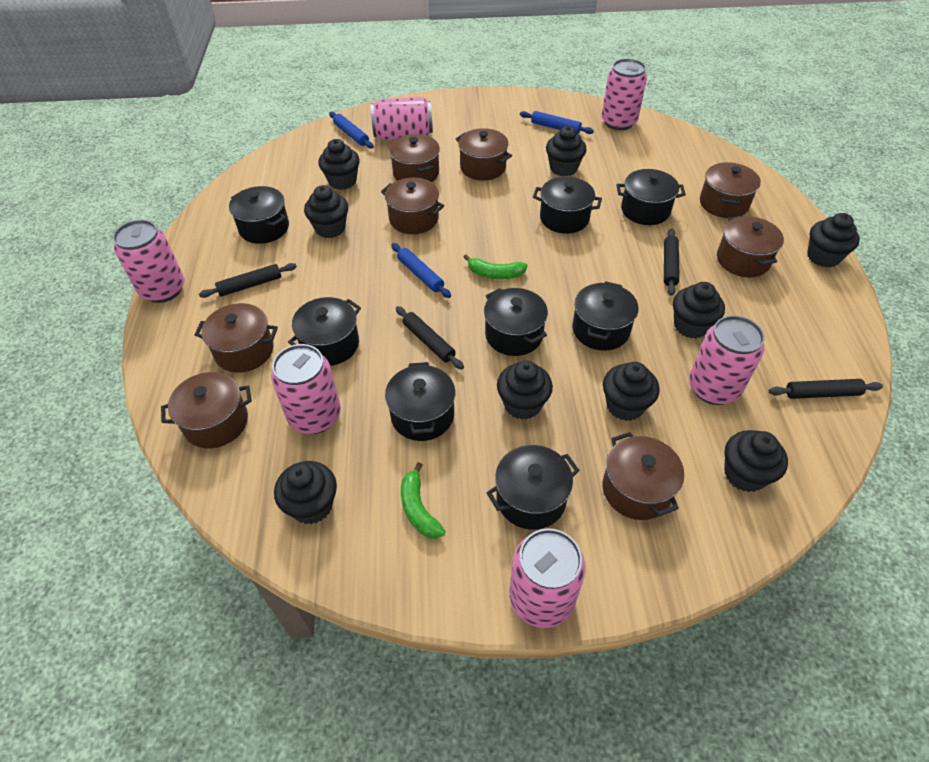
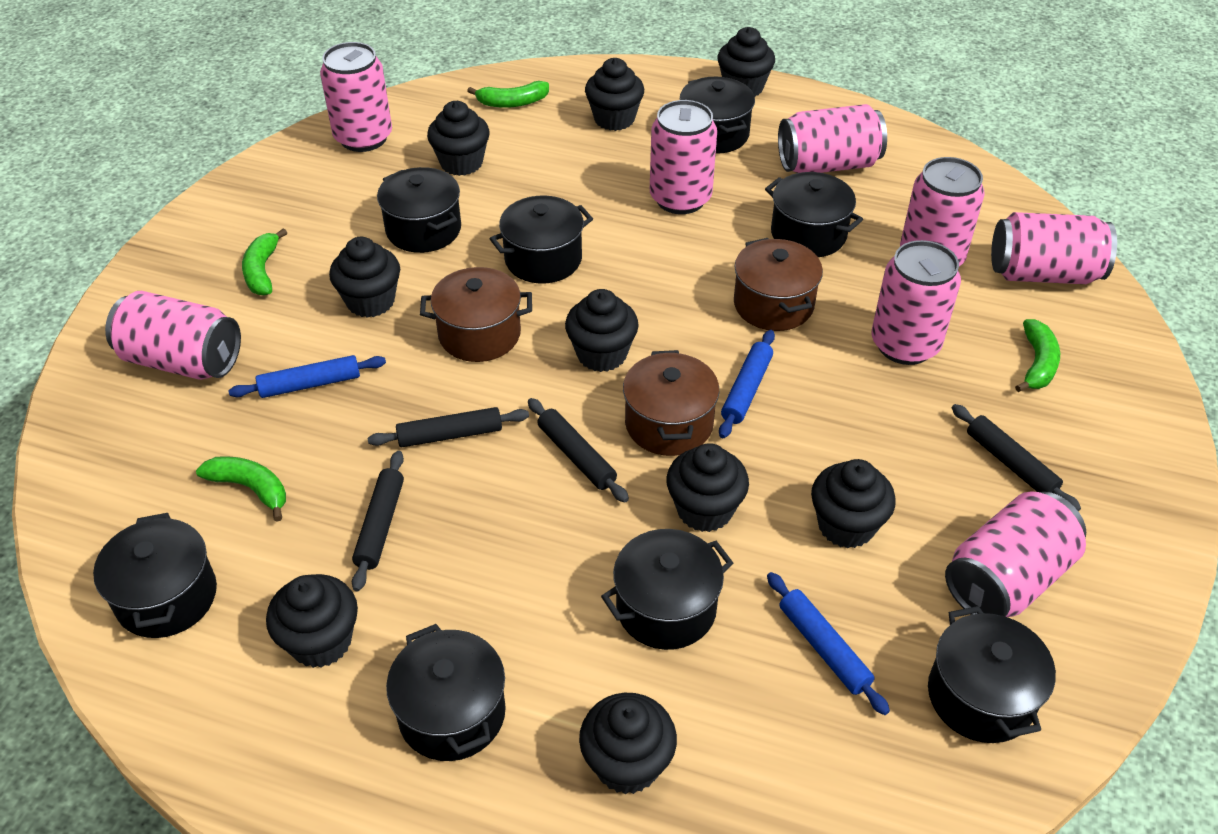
brown pot: [161,372,252,448] [195,303,278,373] [381,177,444,234] [389,134,440,182] [456,128,512,181] [603,432,684,520] [700,162,761,218] [717,216,784,277] = 8 -> [420,267,532,362] [623,350,719,456] [734,238,823,331] = 3
green banana: [401,462,446,539] [464,254,528,279] = 2 -> [196,456,286,522] [242,228,287,295] [467,81,549,108] [1015,319,1060,392] = 4
pink can: [113,220,184,303] [271,344,341,434] [371,97,433,140] [509,528,586,628] [601,58,647,130] [689,315,765,405] = 6 -> [105,291,241,380] [320,42,392,152] [650,100,717,214] [778,104,887,173] [872,240,961,365] [900,157,985,266] [945,491,1086,617] [991,212,1117,284] = 8

